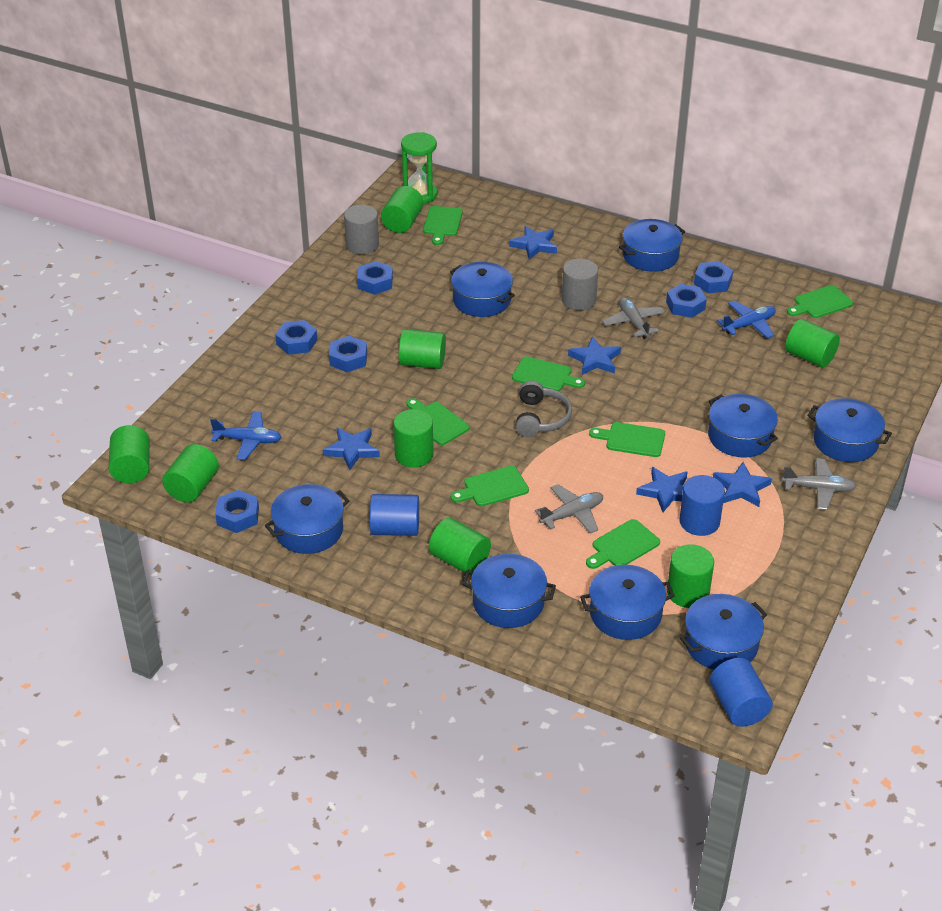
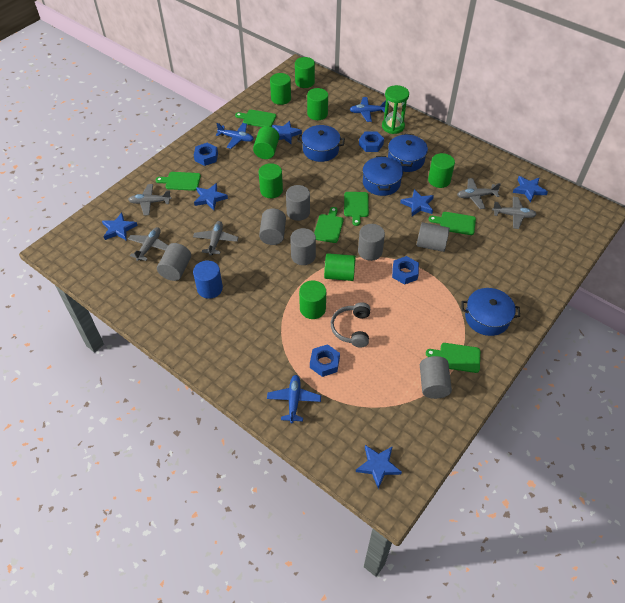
blue cylinder: [370,494,419,536] [679,475,725,536] [710,658,773,727] = 3 -> [193,260,223,299] = 1
blue nut: [215,490,259,533] [275,320,317,355] [329,336,367,372] [357,261,393,295] [666,284,707,318] [694,261,733,293] = 6 -> [194,143,218,166] [310,344,340,377] [359,131,384,152] [392,256,419,284] = 4
blue plane: [210,411,282,460] [717,301,776,339] = 2 -> [216,123,254,149] [267,375,321,423] [349,97,386,122] = 3
blue pot: [265,484,350,554] [450,262,515,317] [462,554,556,628] [580,565,675,640] [619,219,685,272] [680,594,767,669] [708,394,778,458] [807,398,892,462] = 8 -> [297,125,345,162] [363,156,403,196] [388,134,428,172] [462,288,520,336] = 4
blue star: [323,428,380,470] [509,226,557,260] [568,336,621,375] [636,467,688,512] [713,462,772,507] = 5 -> [102,213,138,241] [194,183,228,210] [272,121,302,144] [356,445,402,489] [400,189,434,216] [513,176,548,203] = 6
green cutting board: [406,398,469,445] [423,206,463,245] [450,466,529,506] [512,357,585,391] [586,519,660,569] [589,422,665,457] [787,285,853,318] = 7 -> [156,172,201,191] [235,110,276,127] [314,207,343,243] [344,192,369,226] [426,343,480,373] [428,212,476,235] = 6
grey cylinder: [344,205,379,255] [562,259,598,311] = 2 -> [157,243,191,281] [259,208,286,245] [286,185,310,221] [290,228,316,265] [358,224,385,261] [417,222,450,252] [420,356,452,399] = 7
grey plane: [535,484,603,534] [602,297,665,339] [782,458,856,510] = 3 -> [128,184,172,215] [128,227,168,261] [193,221,239,256] [457,178,501,209] [492,197,537,229] = 5

